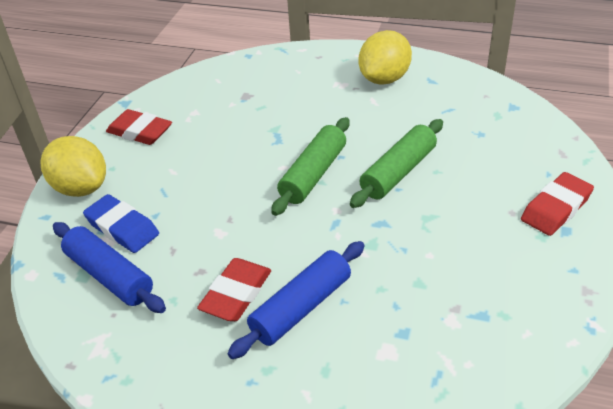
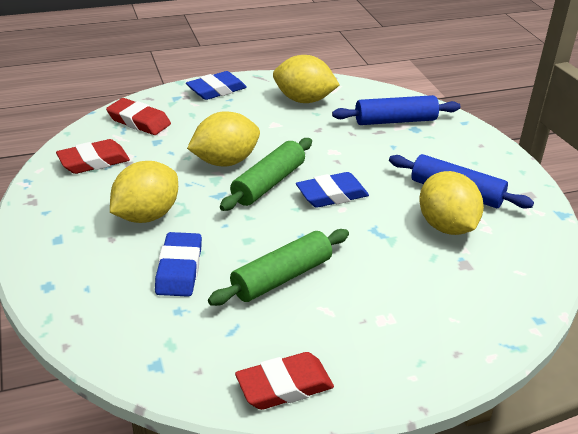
blue eraser: [83,194,159,253] = 1 -> [155,232,202,297] [186,71,247,100] [296,172,369,208] = 3
yellow lemon: [40,136,106,197] [359,30,412,85] = 2 -> [110,161,178,223] [187,111,260,167] [273,55,340,103] [419,171,484,235] = 4

